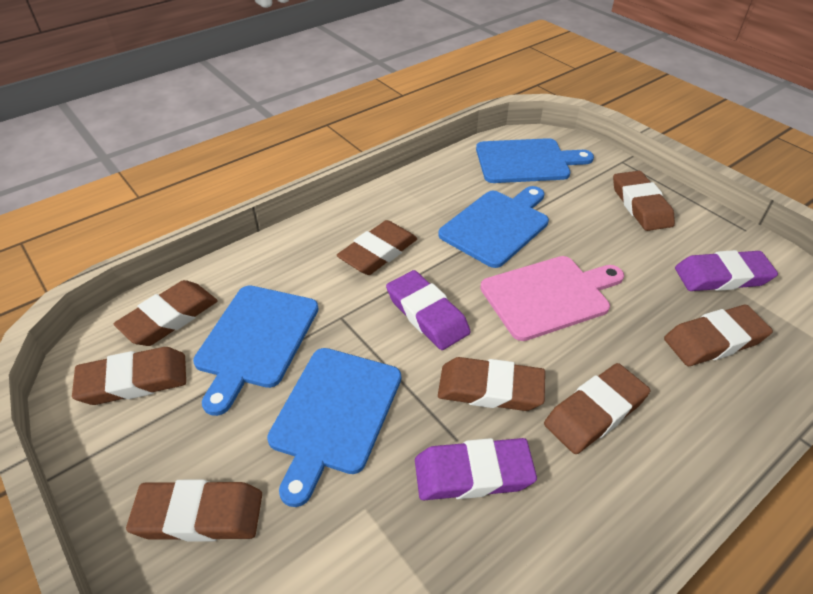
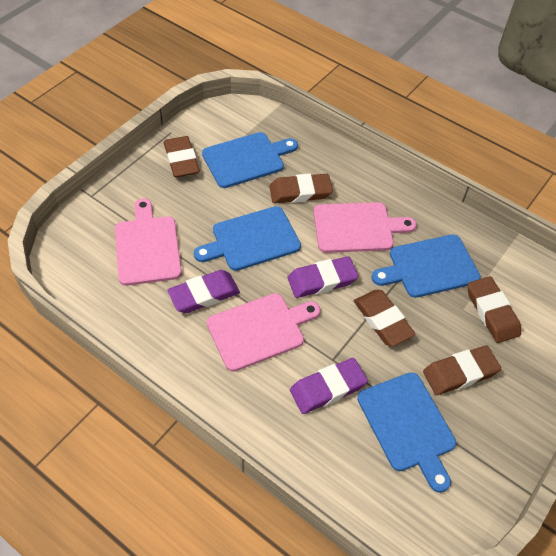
brown eraser: [72,347,186,405] [113,280,218,346] [126,479,262,542] [337,220,417,275] [438,357,545,411] [544,363,650,454] [613,171,675,231] [664,305,773,366] = 8 -> [164,136,200,177] [269,174,333,203] [354,290,416,346] [423,345,501,395] [467,276,521,343] = 5
pink cutting board: [480,256,624,341] = 1 -> [115,198,182,286] [207,293,321,372] [313,202,417,253] = 3

